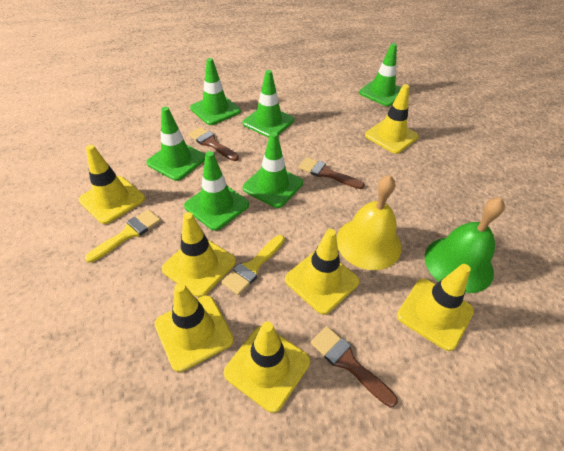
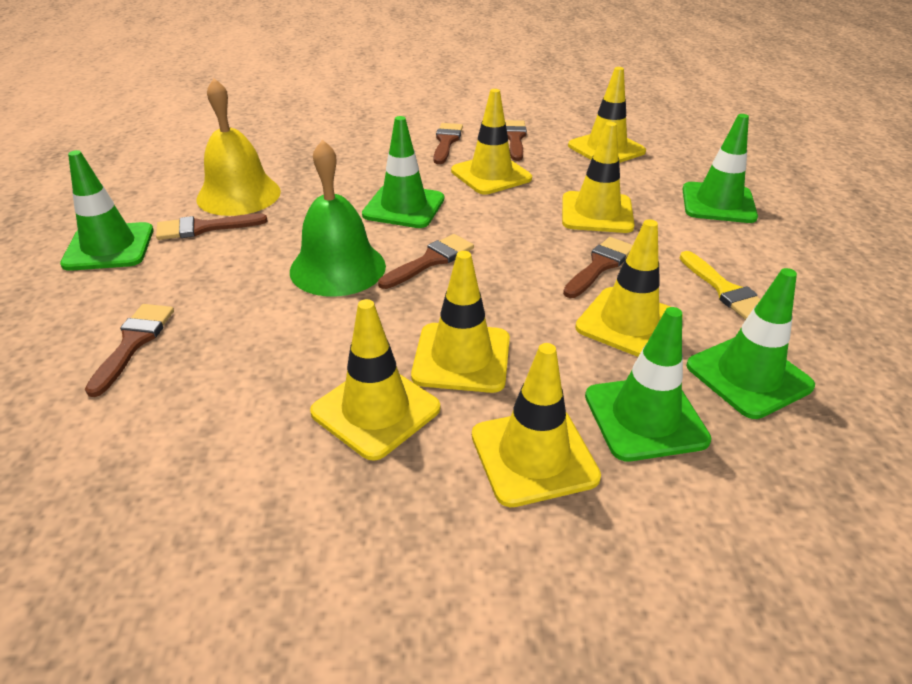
brown brush: [188,127,239,161] [299,157,365,189] [311,326,398,408] = 3 -> [85,304,174,397] [156,214,267,240] [378,234,474,289] [433,123,463,164] [505,120,527,161] [563,237,633,298] = 6
green traffic cone: [147,107,205,181] [184,151,249,231] [190,58,241,125] [243,70,294,138] [243,132,303,208] [359,43,402,106] = 6 -> [60,150,153,271] [362,116,444,228] [585,307,711,461] [682,114,758,223] [686,268,815,419] = 5
yellow brush: [85,209,161,263] [222,235,285,295] = 2 -> [680,251,761,320] = 1

